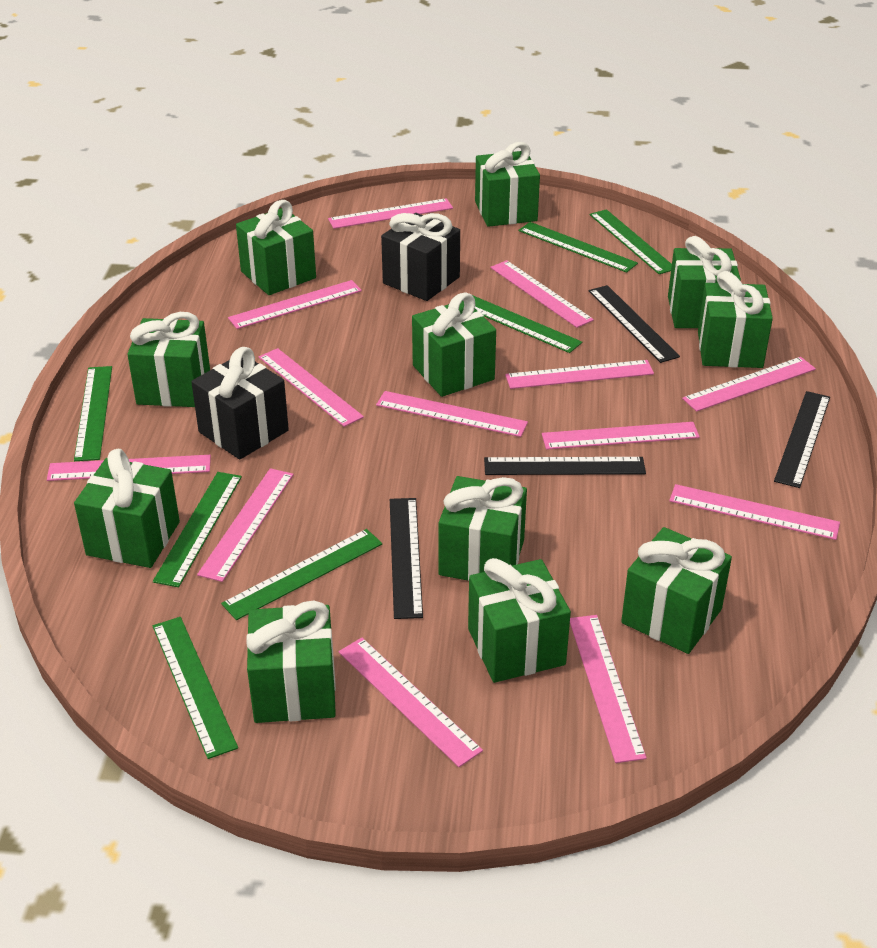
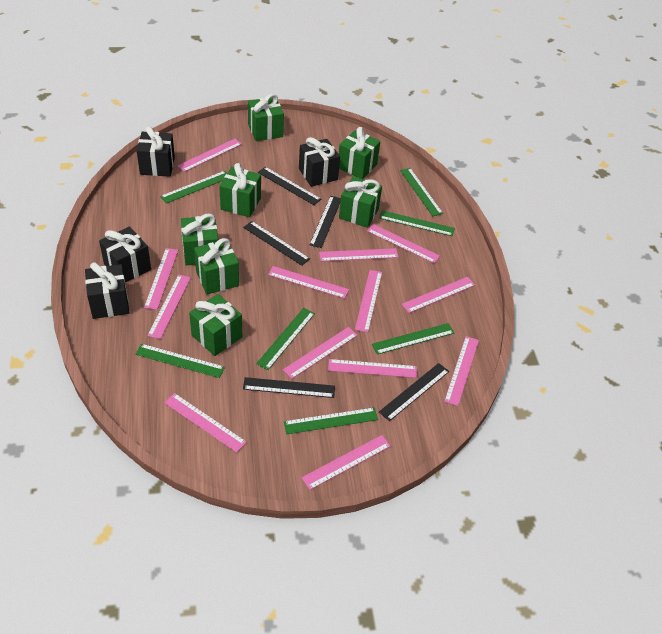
black gift: [191,347,289,460] [381,213,460,301] = 2 -> [85,262,129,319] [99,227,151,283] [137,126,175,177] [299,137,340,187] = 4
black ruler: [390,498,423,619] [484,457,646,475] [589,285,680,363] [774,391,830,488] = 4 -> [243,221,310,266] [243,377,335,398] [258,167,321,205] [310,196,341,248] [379,363,449,421] = 5
green gift: [74,449,180,568] [127,312,210,407] [236,200,316,295] [246,600,336,723] [412,292,496,397] [439,476,527,581] [468,558,571,683] [475,142,540,227] [621,527,732,654] [668,236,741,328] [698,271,773,368] = 11 -> [181,213,218,265] [189,294,242,356] [194,238,239,295] [219,163,261,217] [248,94,284,141] [339,127,380,179] [339,176,382,228] = 7

